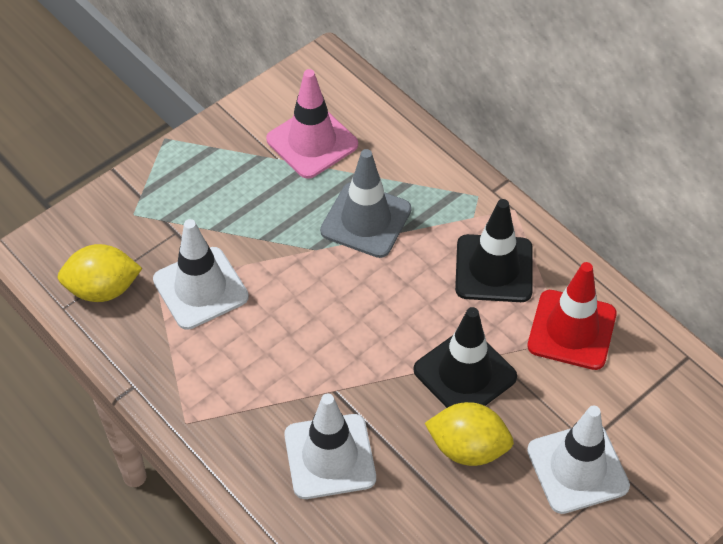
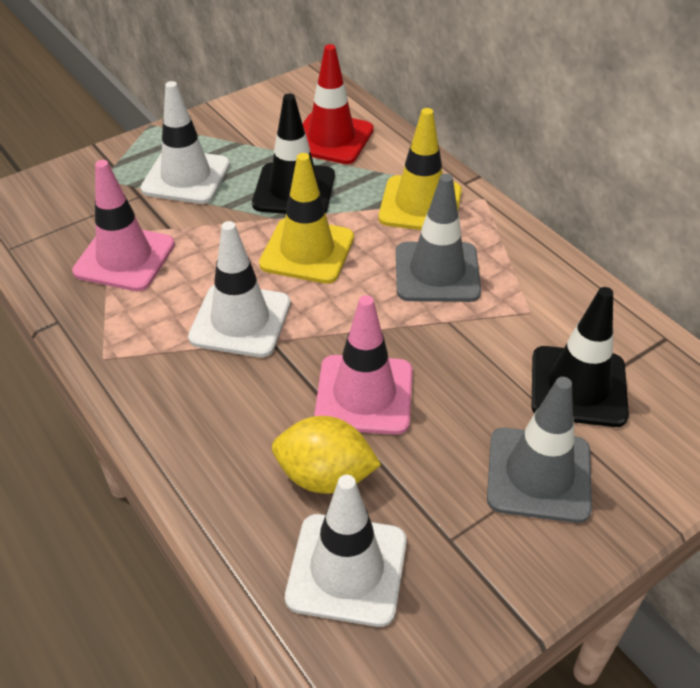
grey traffic cone: [320,149,412,258] = 1 -> [396,174,481,302] [487,377,592,523] = 2
pink traffic cone: [266,69,358,179] = 1 -> [72,160,175,291] [314,295,413,435] = 2
yellow lemon: [57,244,142,302] [425,402,514,466] = 2 -> [272,416,381,494] = 1
yellow traffic cone: none = 0 -> [259,153,354,284] [378,108,462,230] = 2

